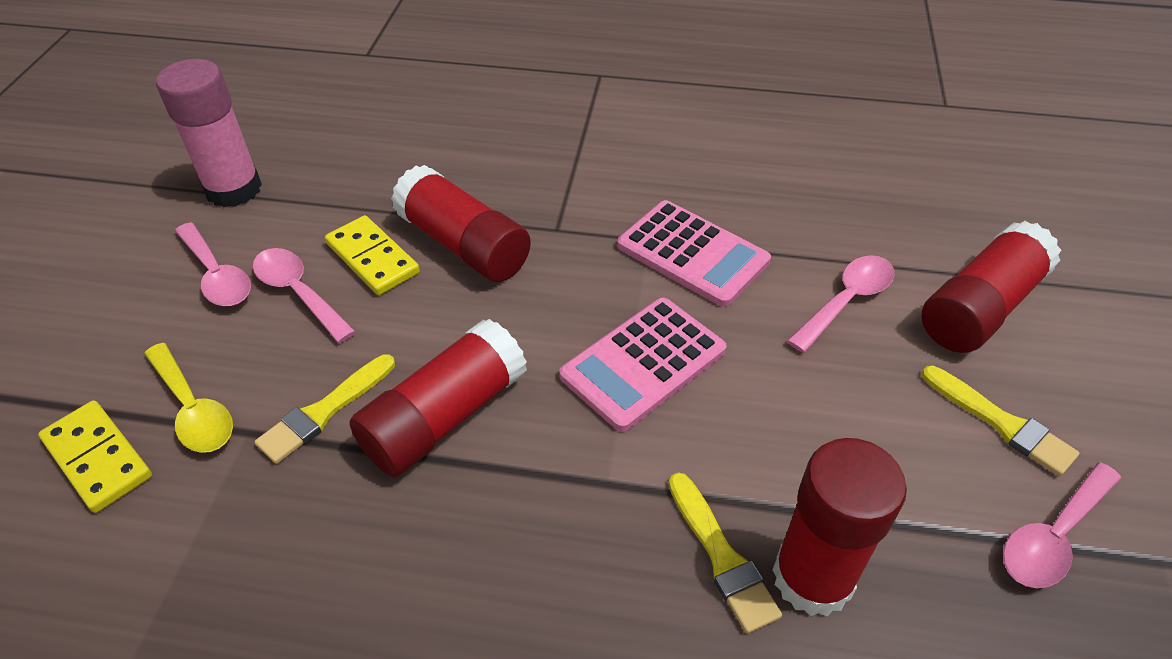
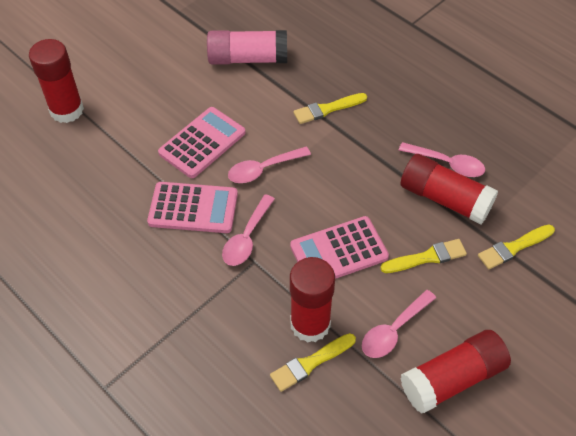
pink calculator: [559,298,727,432] [617,200,771,307] = 2 -> [147,182,238,233] [158,107,245,178] [290,216,389,279] = 3
yellow brush: [254,354,395,464] [669,472,782,634] [922,366,1080,476] = 3 -> [270,333,356,392] [293,93,367,124] [380,239,467,273] [478,225,555,269] = 4
yellow domino: [38,400,152,513] [325,215,420,295] = 2 -> none = 0
yellow spoon: [144,343,233,453] = 1 -> none = 0

